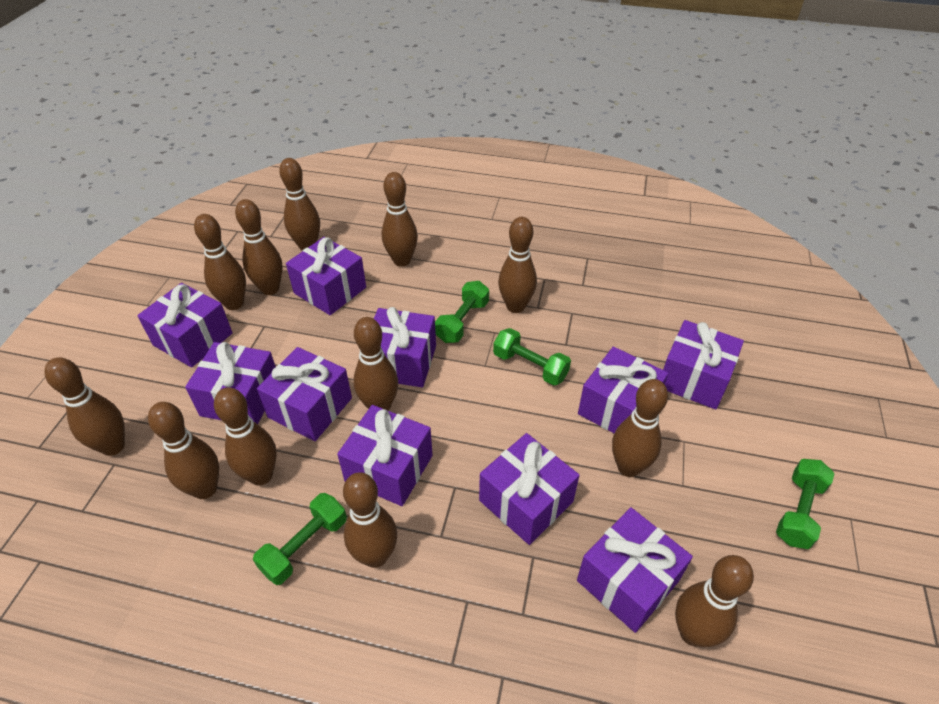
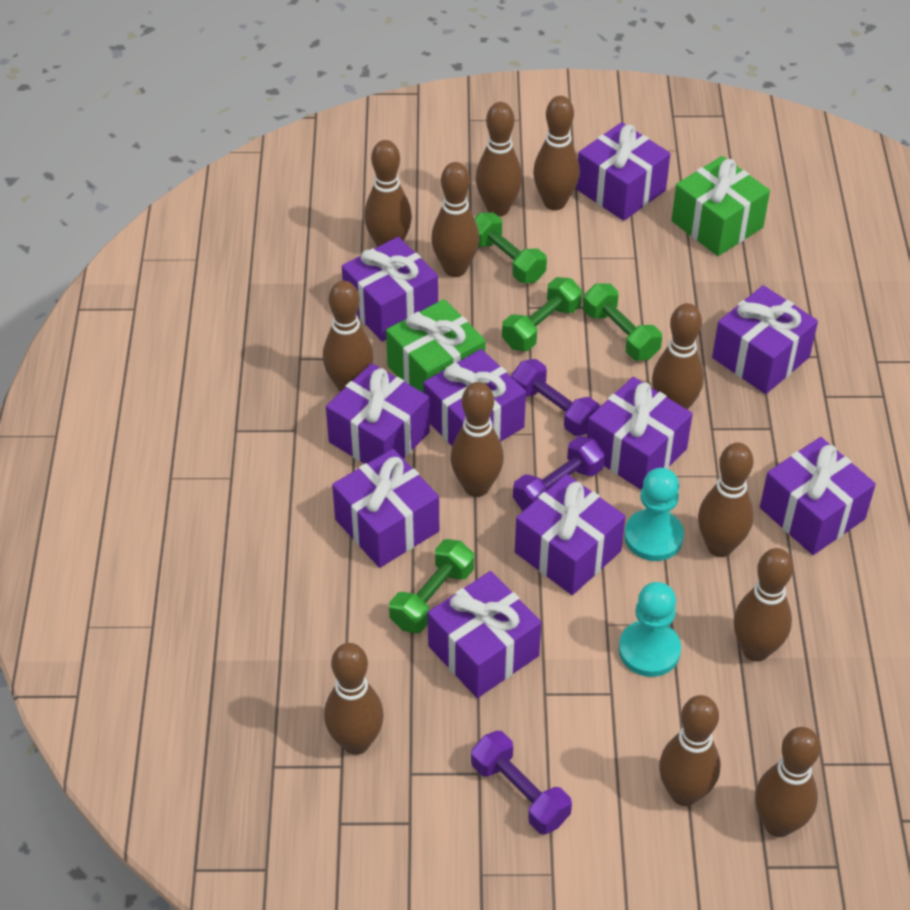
green gift: none = 0 -> [386,299,486,393] [671,156,770,256] = 2
purple dumbbell: none = 0 -> [471,731,572,834] [511,359,600,436] [513,436,605,511] = 3
turquoise pawn: none = 0 -> [619,582,681,677] [624,468,684,561] = 2

